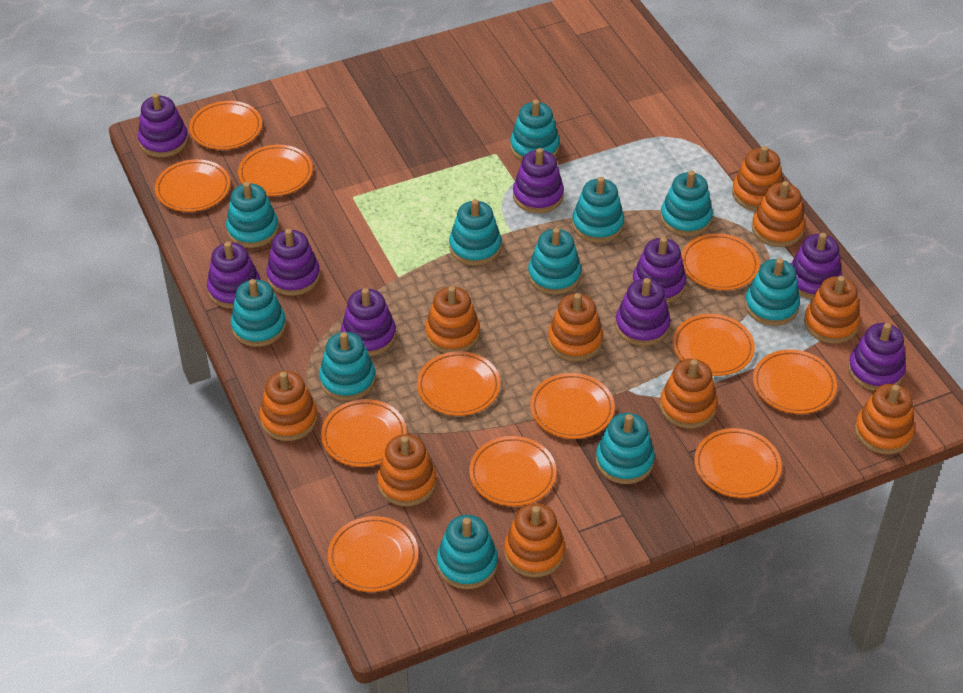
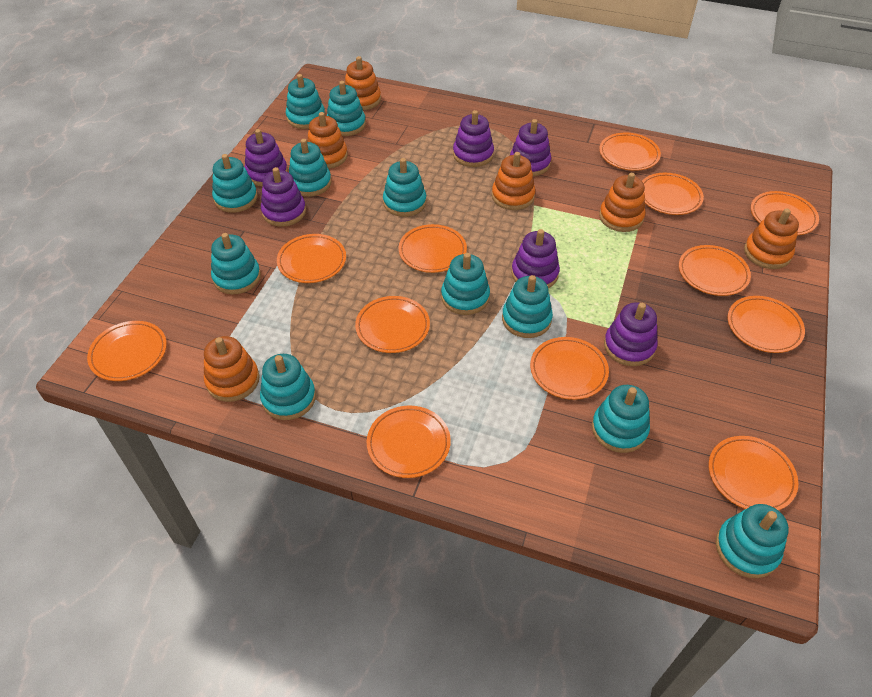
orange stacking toy: [260,371,318,441] [377,434,436,506] [425,286,480,353] [504,503,565,577] [548,293,603,361] [660,359,718,428] [732,146,783,211] [752,181,805,247] [804,276,860,344] [855,384,915,454] = 10 -> [204,336,260,402] [307,112,348,169] [345,56,381,110] [492,152,535,210] [599,173,645,232] [744,208,799,269] = 6
purple stacking toy: [138,93,189,157] [207,242,261,309] [266,229,320,296] [341,288,396,356] [513,148,564,213] [615,278,671,346] [632,237,686,303] [791,233,842,299] [848,323,906,391] = 9 -> [244,129,288,187] [261,167,306,227] [453,110,494,167] [510,119,551,176] [511,229,560,288] [604,303,658,366] = 6

